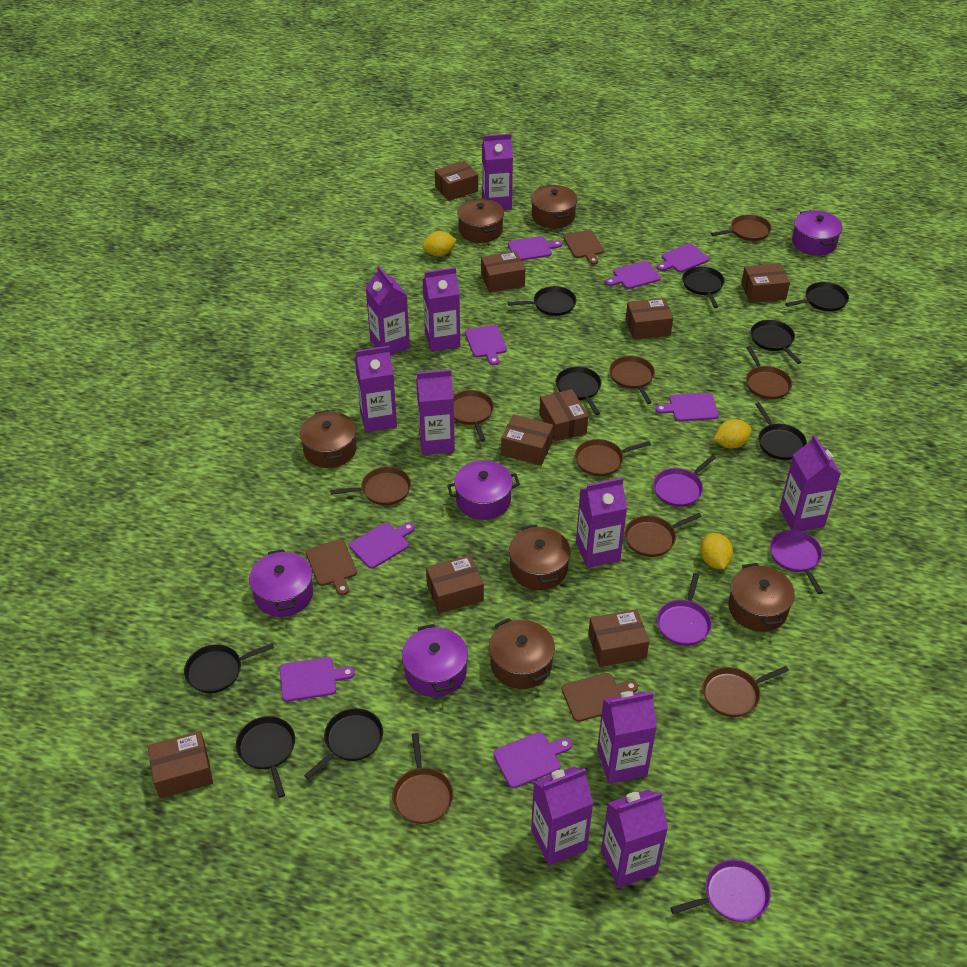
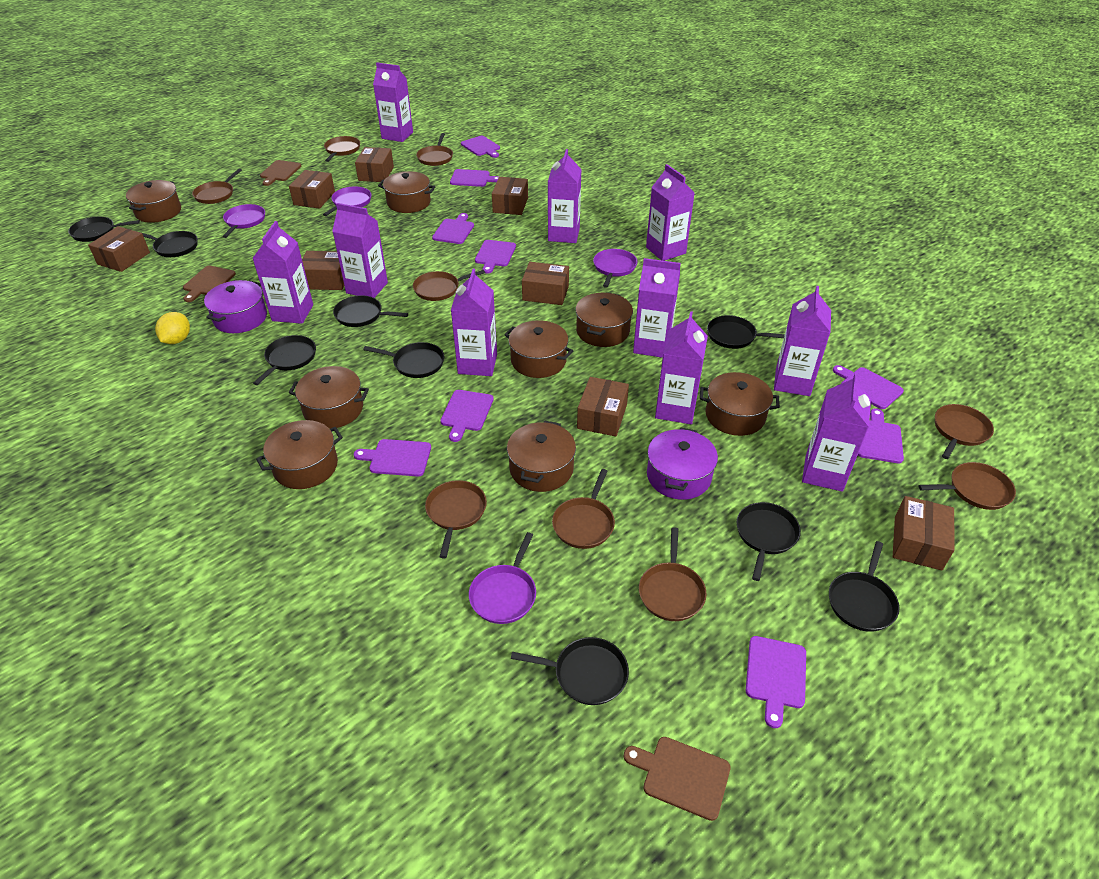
brown box: [148,731,213,799] [426,555,484,614] [435,161,478,201] [481,251,525,293] [501,414,553,466] [539,389,588,442] [588,609,649,667] [626,298,673,340] [741,263,790,303] = 9 -> [88,226,150,272] [289,170,335,209] [302,251,344,290] [355,147,394,182] [492,177,528,215] [522,262,569,305] [577,377,629,436] [893,496,955,571] = 8
brown pot: [299,410,357,468] [457,198,504,243] [489,618,555,689] [509,524,571,590] [531,185,577,229] [728,563,795,632] = 6 -> [126,180,181,223] [256,420,343,489] [289,366,369,429] [378,171,436,213] [504,320,573,378] [507,421,576,492] [575,292,633,347] [700,372,780,436] = 8
purple cutting board: [280,657,355,702] [349,522,415,569] [465,325,507,365] [493,732,572,788] [508,236,562,260] [605,261,661,289] [656,393,719,421] [657,243,709,272] = 8 -> [354,439,431,477] [432,213,474,244] [440,390,494,442] [450,169,499,187] [461,136,500,158] [475,240,516,274] [746,636,806,728] [833,365,904,409] [858,408,904,463] = 9
purple pot: [249,549,313,617] [402,624,468,697] [447,460,520,520] [792,210,843,256] = 4 -> [204,280,267,333] [647,428,718,500] = 2
yellow lemon: [422,231,457,256] [700,533,733,569] [714,419,752,449] = 3 -> [155,312,190,344] = 1

